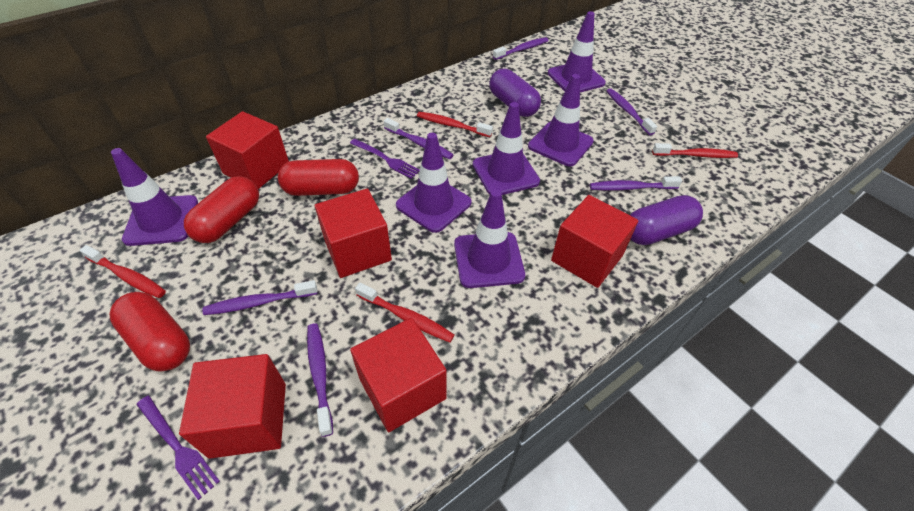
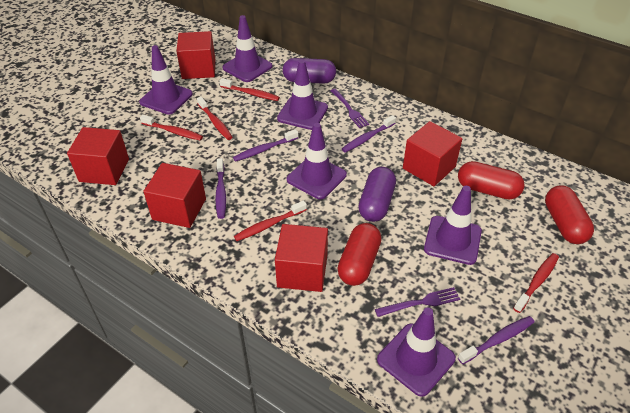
purple toothbrush: [202,280,318,315] [307,323,333,437] [384,118,453,159] [493,37,549,60] [590,176,682,191] [607,88,657,135] = 6 -> [215,158,226,219] [233,129,298,162] [342,115,396,153] [458,316,534,364] = 4
red toothbrush: [80,245,166,298] [355,283,454,342] [417,112,493,137] [652,143,738,158] = 4 -> [140,115,203,140] [197,97,233,140] [219,78,280,101] [234,200,307,241] [513,253,559,313] = 5

